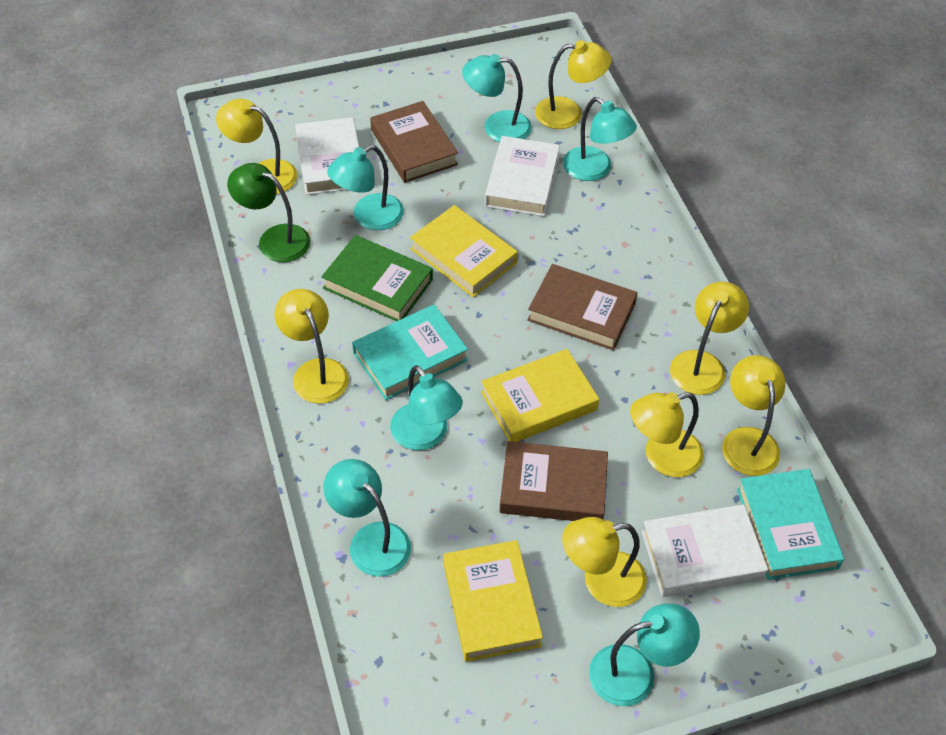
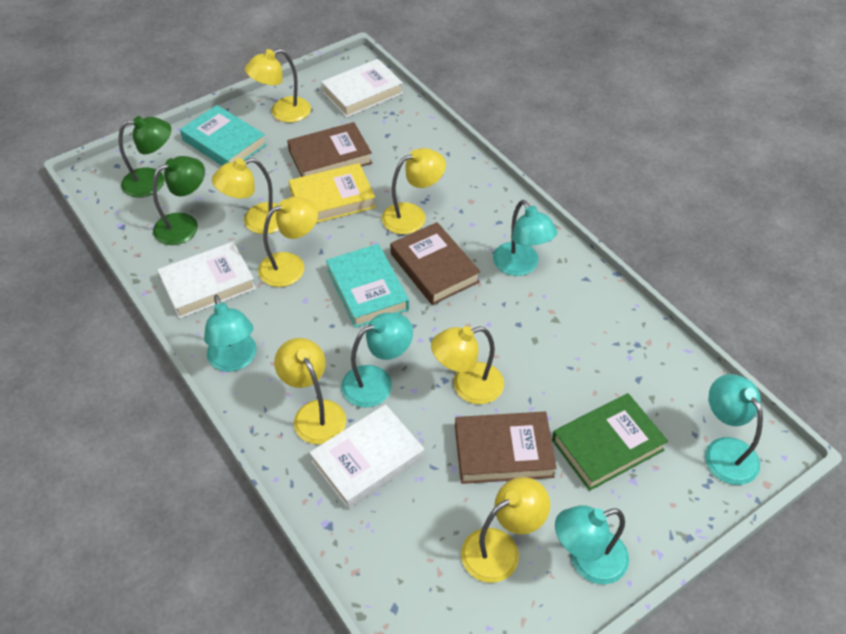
green lamp: [227,163,311,262] = 1 -> [119,116,171,198] [153,156,205,245] = 2
turquoise lamp: [323,459,411,577] [327,145,404,230] [390,365,463,450] [462,54,532,142] [563,97,637,181] [589,603,700,706] = 6 -> [204,295,257,372] [341,313,413,408] [493,200,558,276] [555,505,629,584] [705,374,763,485] = 5
yellow book: [410,205,518,297] [443,540,543,662] [481,349,599,442] = 3 -> [289,163,376,223] = 1

